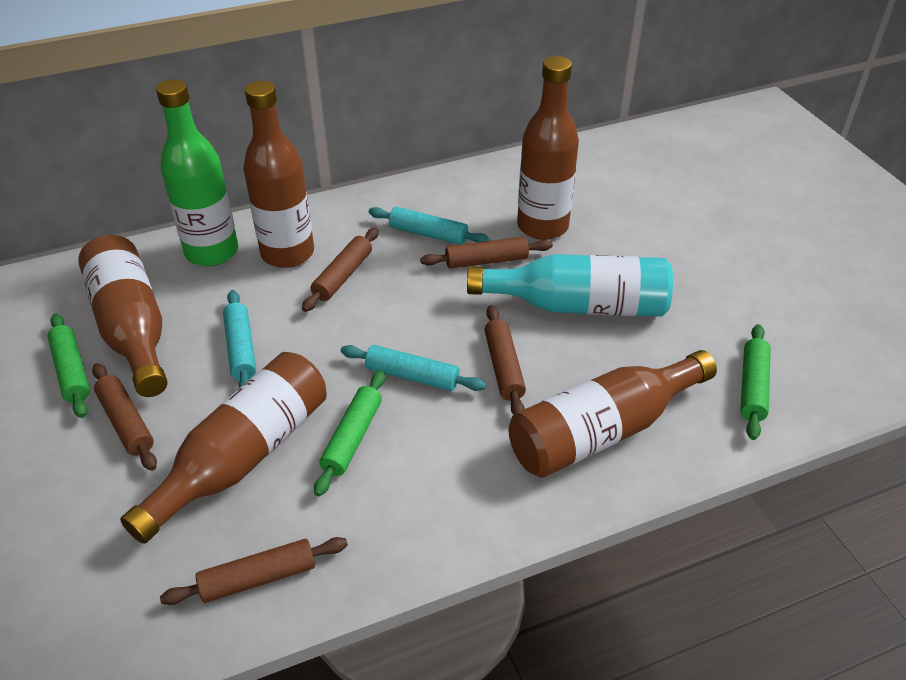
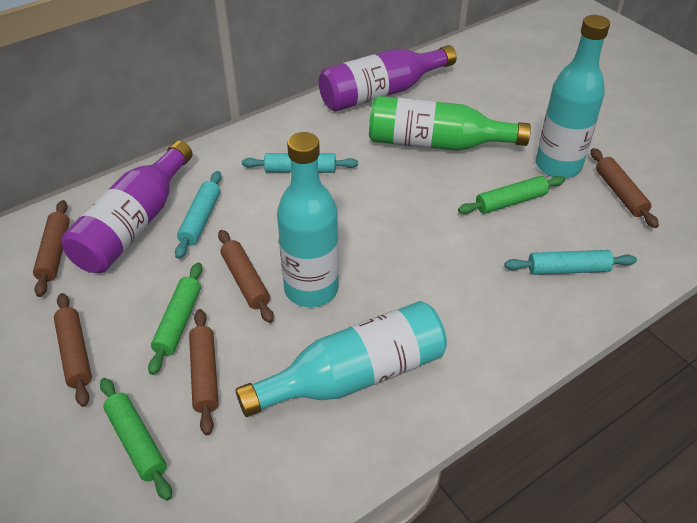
brown bottle: [78,235,168,397] [120,352,327,544] [243,81,314,268] [509,350,717,478] [517,56,579,240] = 5 -> none = 0
purple bottle: none = 0 -> [61,141,193,273] [319,45,457,112] = 2
turquoise bottle: [467,254,673,317] = 1 -> [235,301,447,417] [277,132,339,307] [536,15,610,178] = 3

